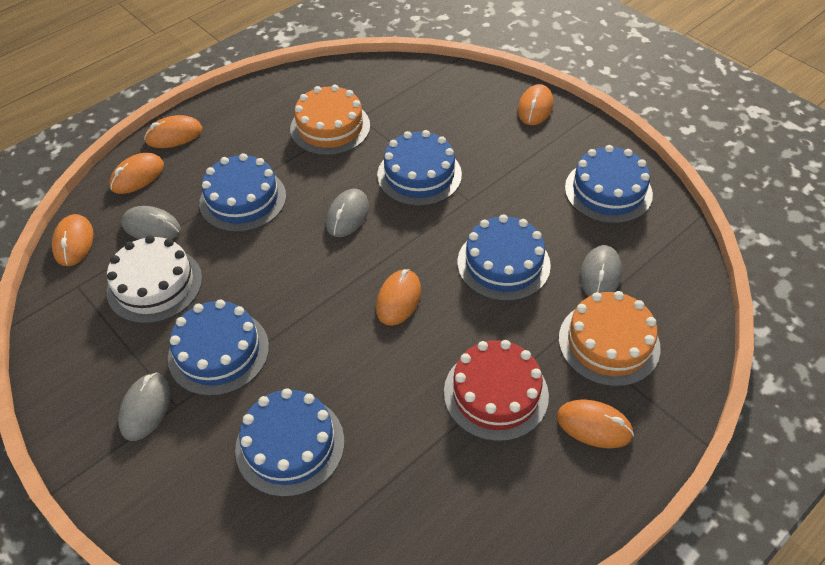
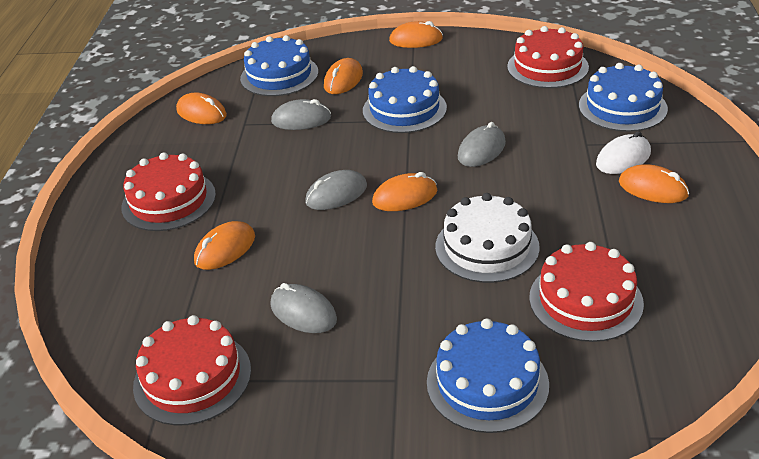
blue cake: [168,299,269,396] [199,153,286,232] [235,388,344,497] [377,130,462,206] [457,215,551,301] [565,145,653,224] = 6 -> [240,35,318,96] [363,66,447,133] [427,319,549,433] [579,63,668,132] = 4
orange cake: [290,85,370,155] [559,291,661,387] = 2 -> none = 0
red cake: [444,340,549,441] = 1 -> [121,152,216,231] [133,315,251,426] [507,26,589,88] [529,242,644,342] = 4
white mouse: none = 0 -> [596,131,651,174] = 1

